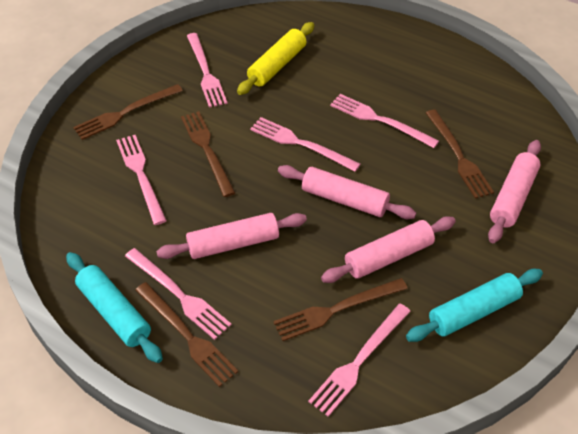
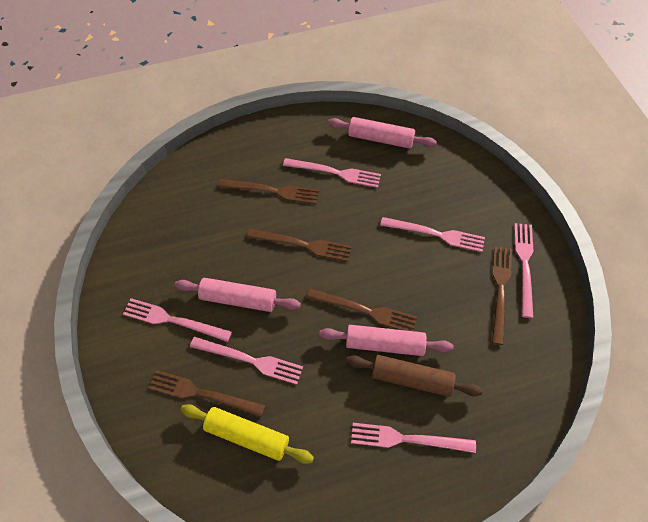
brown rolling pin: none = 0 -> [346,355,483,397] = 1
pink rolling pin: [156,213,307,259] [278,165,416,219] [321,216,456,283] [488,140,541,243] = 4 -> [175,278,301,312] [319,325,454,356] [328,117,437,149] = 3
turquoise rolling pin: [66,252,163,363] [406,269,543,342] = 2 -> none = 0

